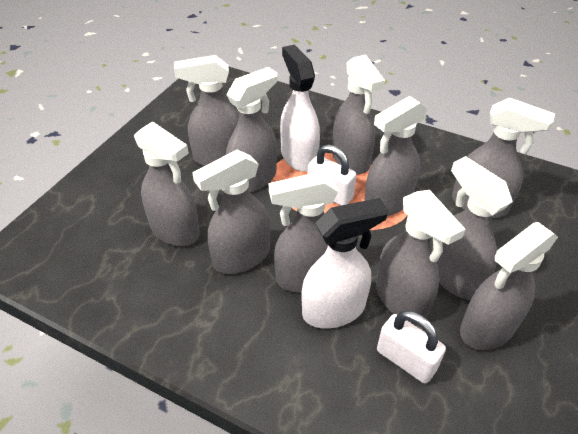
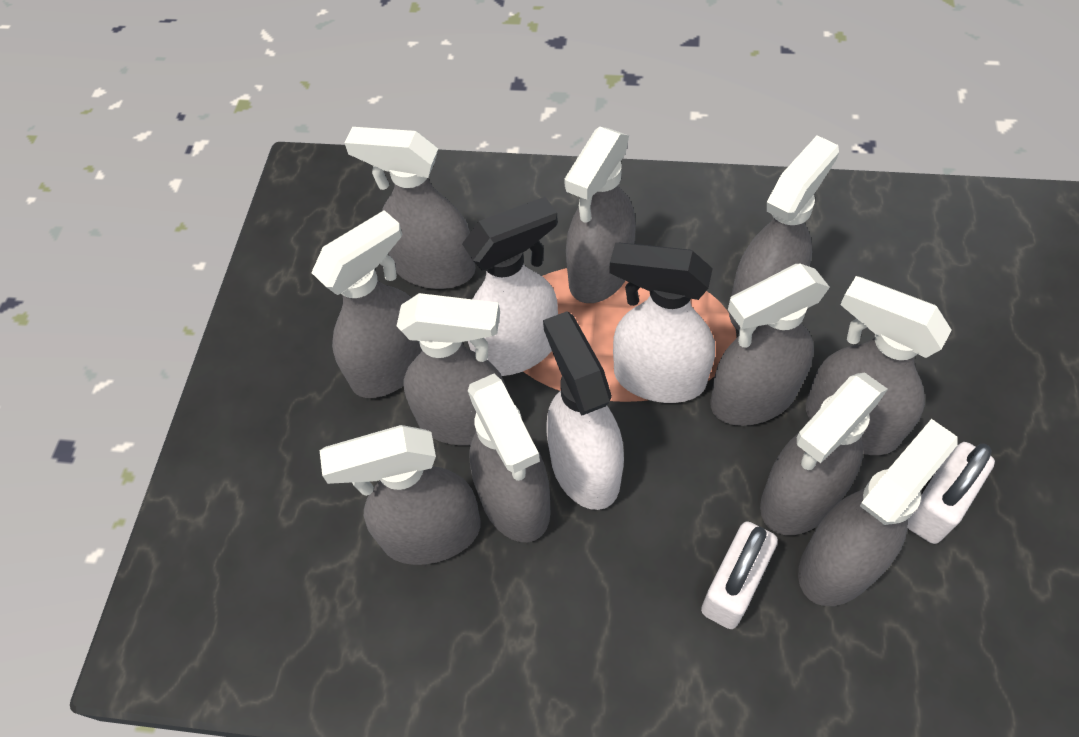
white spray bottle: [280,45,320,172] [301,198,388,328] = 2 -> [462,197,558,376] [543,311,624,510] [609,243,715,403] = 3

